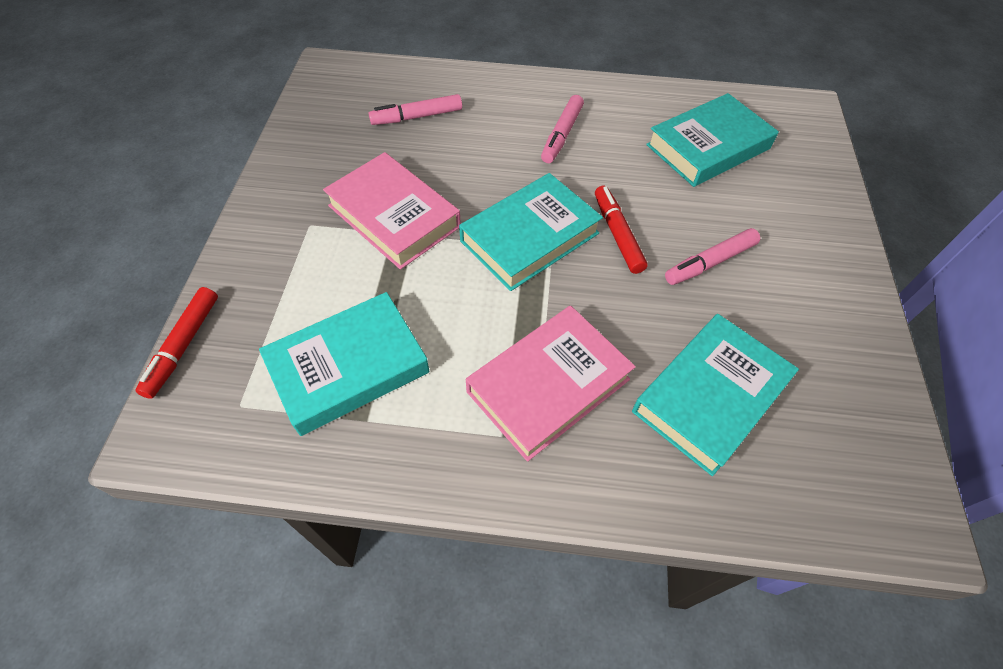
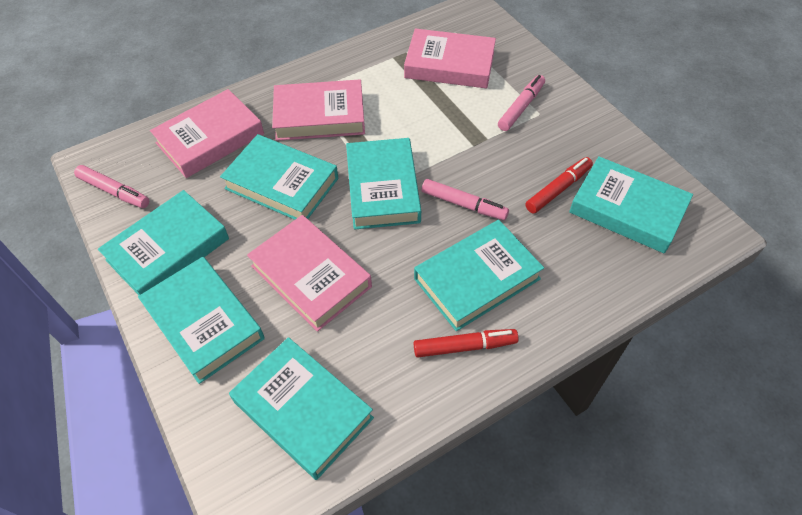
pink book: [323,152,461,270] [466,306,636,462] = 2 -> [150,89,264,178] [247,215,372,332] [272,79,365,141] [404,28,496,88] = 4
turquoise book: [259,292,430,436] [459,173,603,291] [632,314,799,476] [646,93,779,187] = 4 -> [98,190,229,295] [138,257,265,384] [220,134,338,220] [229,337,374,480] [346,138,421,230] [414,220,544,331] [569,156,693,254] = 7

